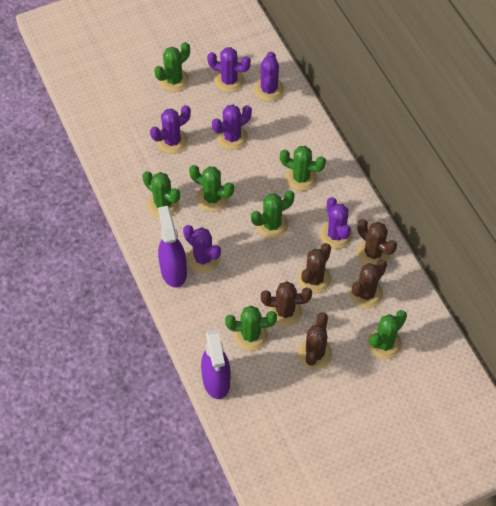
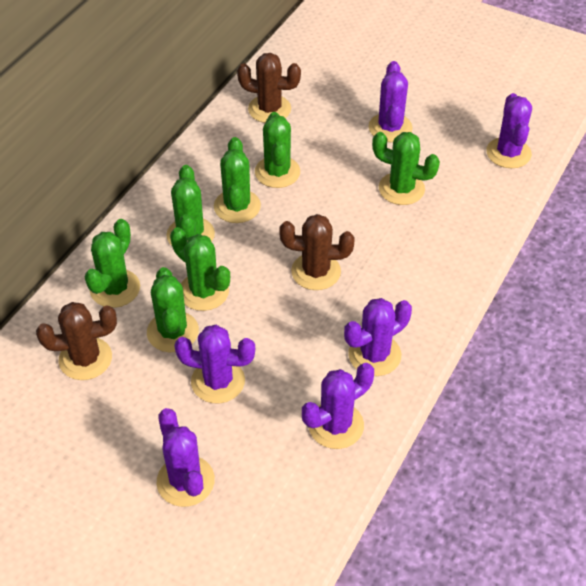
brown cactus: [261,281,312,327] [297,312,332,370] [298,243,331,294] [349,259,387,309] [357,219,397,265] = 5 -> [36,302,117,380] [237,53,301,123] [279,214,355,290] = 3
purple spray bottle: [158,206,187,288] [201,329,231,399] = 2 -> none = 0

